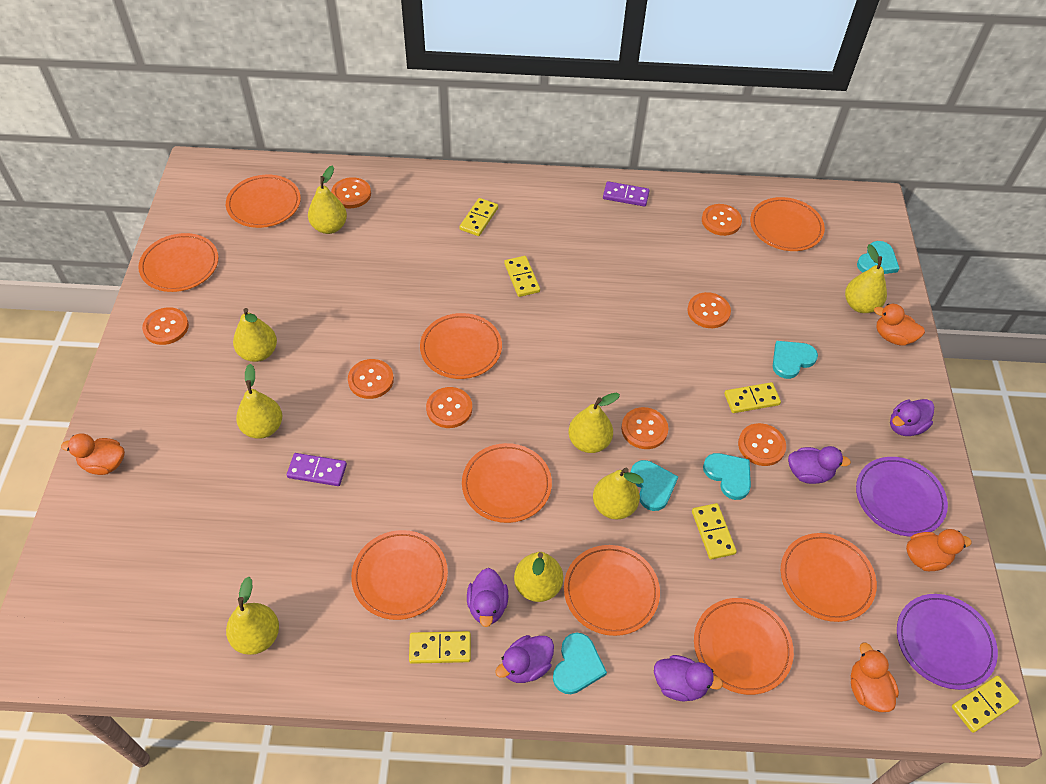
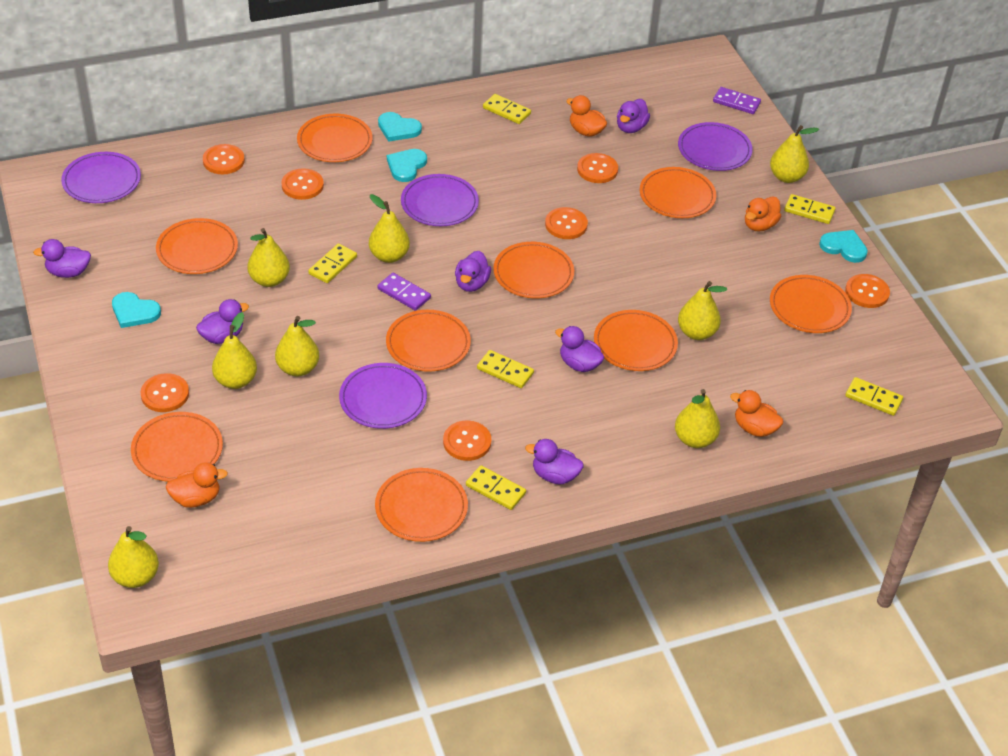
orange button: [142,307,189,345] [331,177,371,208] [348,359,394,399] [426,387,472,428] [621,407,668,449] [687,292,731,328] [702,204,742,236] [738,423,786,466] = 8 -> [140,373,189,412] [203,144,245,174] [282,169,324,200] [443,420,492,461] [545,207,588,239] [577,153,618,183] [845,274,890,308] = 7
purple duck: [467,568,508,627] [495,635,554,683] [654,655,723,702] [788,446,851,484] [890,399,934,436] = 5 -> [33,239,91,278] [196,299,249,344] [455,251,491,292] [525,439,584,484] [555,326,605,372] [617,99,650,133] = 6
purple plate: [856,457,948,536] [897,594,998,690] = 2 -> [61,152,141,203] [339,363,427,429] [401,174,479,226] [678,122,753,171] = 4
turquoise heart: [553,633,607,694] [631,460,678,511] [703,453,751,500] [773,341,818,379] [857,241,900,274] = 5 -> [112,292,161,328] [378,112,422,142] [387,149,427,182] [819,230,868,263] = 4

